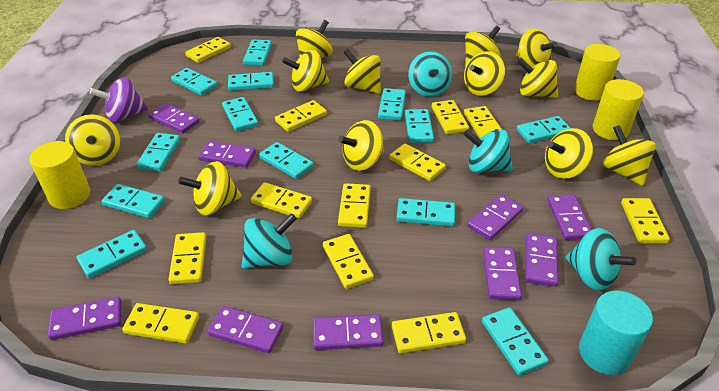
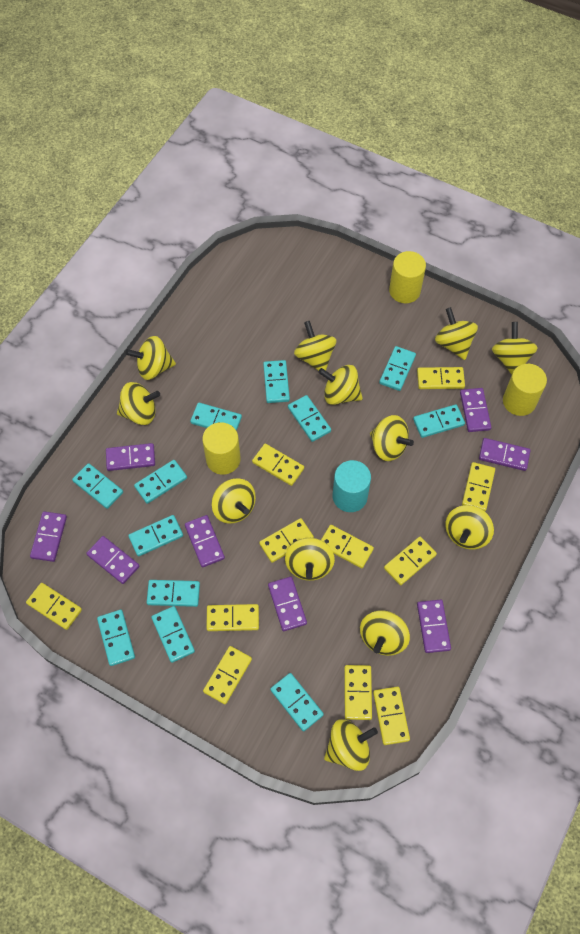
purple domino: [48,296,121,340] [148,103,199,134] [198,141,256,168] [207,306,283,353] [313,314,383,350] [467,194,523,240] [483,247,522,300] [525,233,559,287] [547,194,592,240] = 9 -> [30,511,67,562] [86,536,140,584] [106,443,155,471] [185,515,225,567] [268,577,307,631] [417,600,451,653] [460,388,491,432] [479,438,531,471] = 8
purple spinning top: [89,77,148,122] = 1 -> none = 0
turquoise domino: [77,230,147,278] [101,184,165,218] [136,133,180,171] [171,68,218,95] [222,97,258,131] [228,72,274,91] [243,40,272,66] [259,142,314,179] [378,88,406,121] [396,198,455,226] [405,109,434,143] [482,307,549,376] [517,116,571,143] = 13 -> [72,463,123,509] [97,610,135,666] [128,515,183,557] [134,460,187,504] [147,580,200,607] [151,606,195,663] [190,403,242,431] [263,360,290,403] [270,673,324,731] [288,395,331,442] [379,346,416,391] [413,404,465,438] = 12
turquoise spinning top: [242,213,297,269] [408,51,452,97] [463,129,513,173] [566,228,636,291] = 4 -> none = 0
yellow domino: [122,303,199,343] [168,232,206,284] [185,37,231,63] [251,182,312,218] [275,100,327,132] [323,234,374,289] [338,183,371,228] [389,143,446,181] [392,312,466,353] [432,100,469,134] [464,106,501,138] [621,198,670,243] = 12 -> [26,583,82,630] [203,646,252,704] [207,604,259,631] [252,444,304,486] [259,518,314,563] [321,525,374,568] [344,665,372,720] [373,687,410,745] [384,537,437,585] [417,367,465,389] [462,462,495,511] = 11

